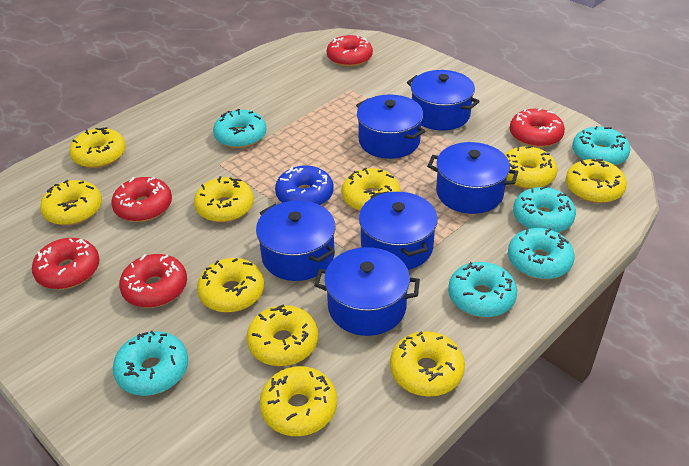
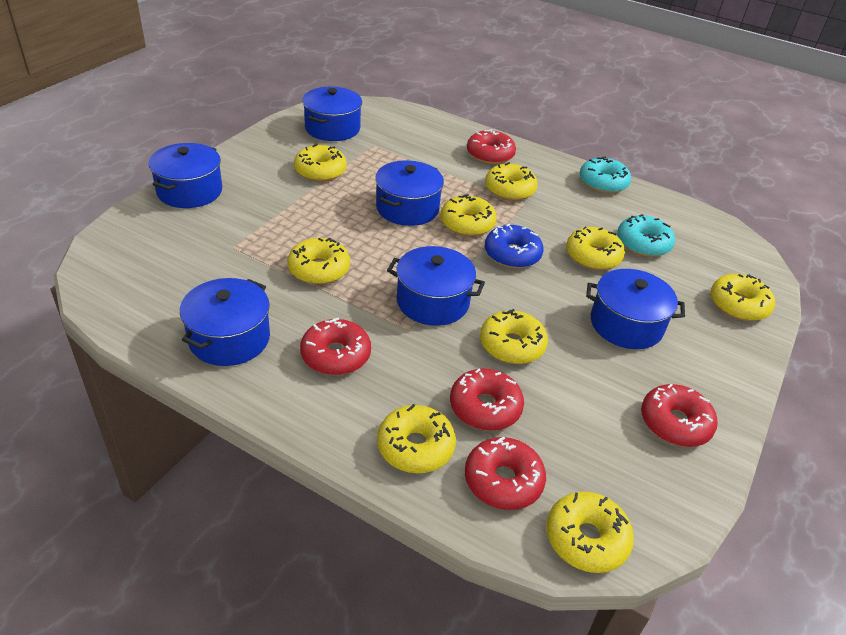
turquoise donut: [113,331,188,396] [213,109,266,148] [448,262,517,317] [508,228,575,279] [513,186,576,233] [572,126,630,166] = 6 -> [580,157,631,193] [617,214,675,257] = 2
yellow donut: [40,180,102,225] [69,127,126,168] [194,176,254,222] [197,258,264,313] [247,304,318,366] [259,366,337,436] [342,168,400,211] [390,331,465,397] [504,145,558,189] [565,159,627,203] = 10 -> [287,238,350,284] [294,143,347,182] [377,404,456,473] [440,194,497,236] [480,309,548,364] [485,162,538,201] [546,491,634,573] [566,226,625,270] [711,274,775,321] = 9

